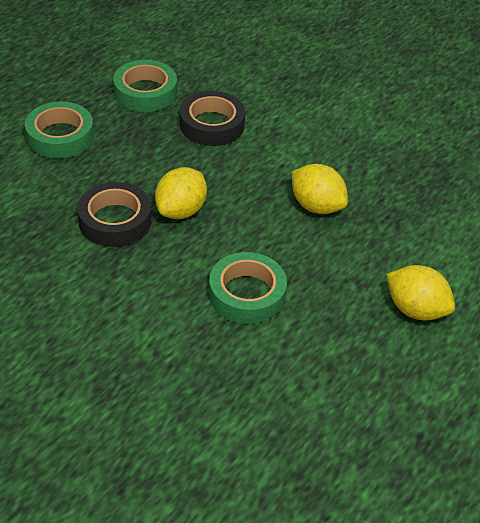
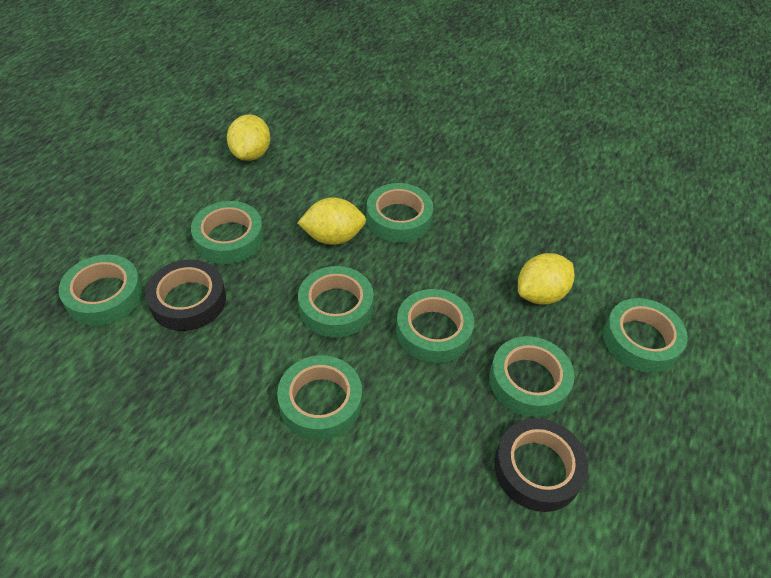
green tape: [25,102,94,158] [113,60,177,112] [209,252,287,324] = 3 -> [59,255,143,326] [191,201,264,264] [277,355,362,440] [298,266,374,338] [366,183,433,243] [396,289,474,363] [489,336,575,417] [603,298,688,373] = 8

